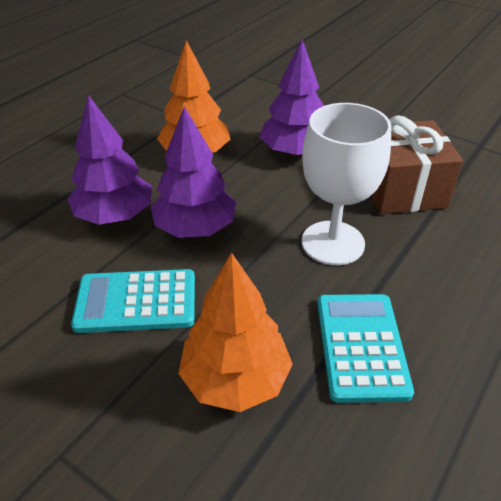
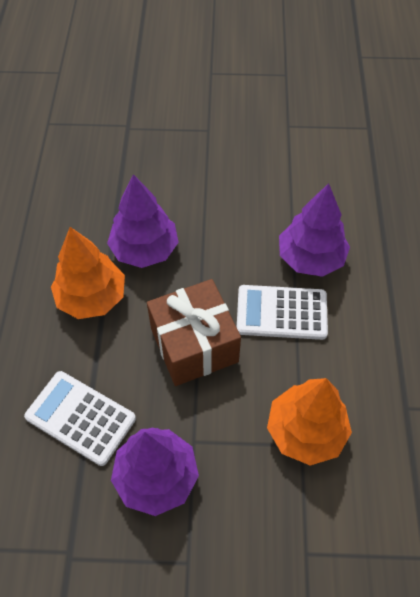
turquoise calculator: [71,269,195,333] [317,294,414,403] = 2 -> none = 0
white calculator: none = 0 -> [24,371,136,466] [237,285,328,340] = 2
white goblet: [302,103,392,265] = 1 -> none = 0

